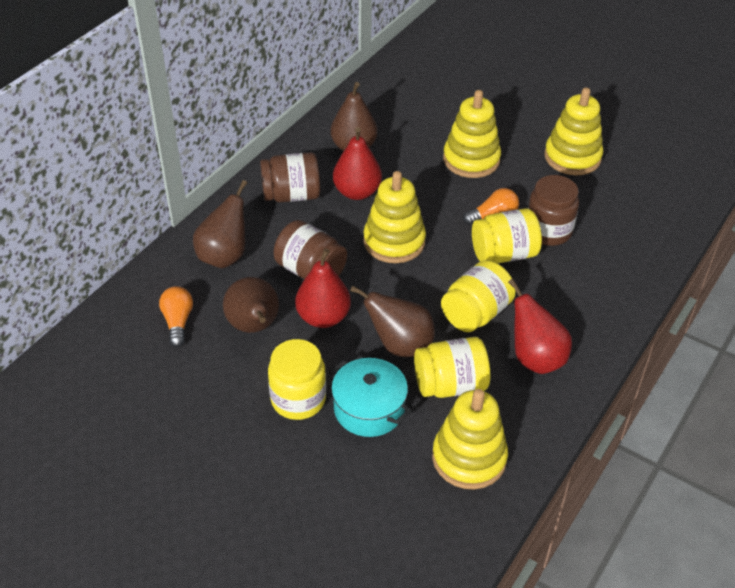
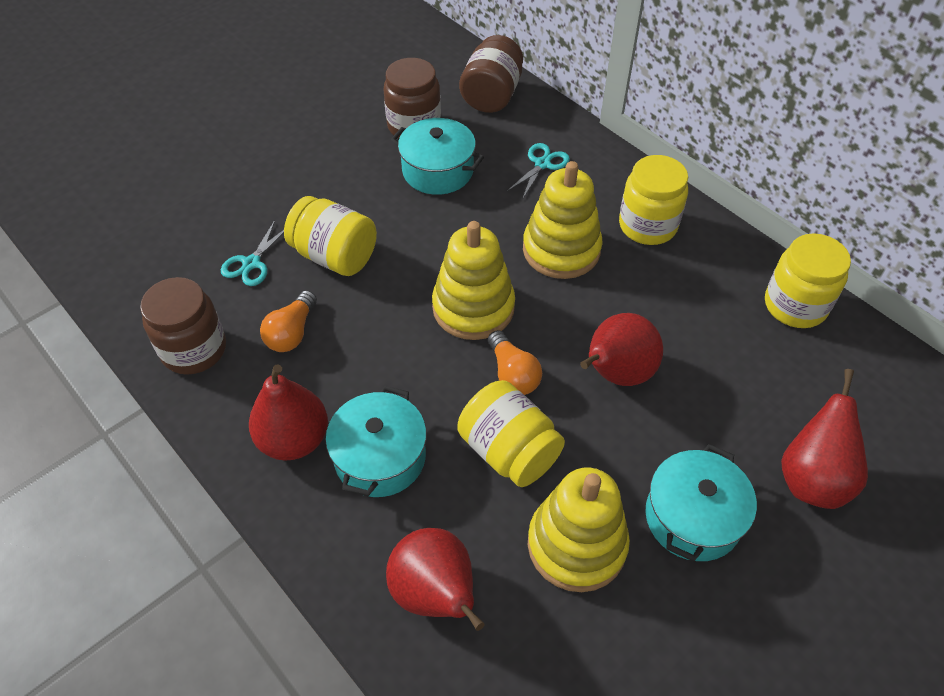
brown pear: [193,180,247,268] [223,277,279,333] [330,82,378,151] [350,285,435,357] = 4 -> none = 0
red pear: [295,248,351,328] [333,127,382,200] [508,279,572,374] = 3 -> [249,364,328,461] [386,528,485,631] [580,313,663,386] [781,369,868,509] = 4
turquoise pot: [329,358,412,437] = 1 -> [326,386,427,497] [391,118,484,195] [645,444,757,562] = 3
turquoise scissors: none = 0 -> [221,220,284,286] [506,143,570,199] = 2
yellow stacking toy: [363,171,426,263] [432,389,508,490] [443,90,501,178] [544,88,603,175] = 4 -> [432,221,515,340] [523,161,603,279] [528,467,630,592] = 3

